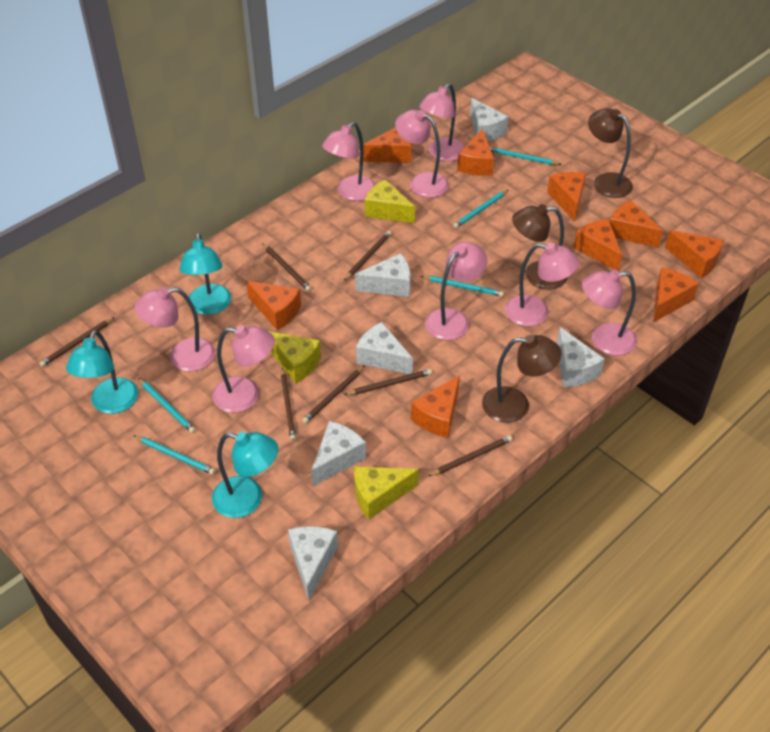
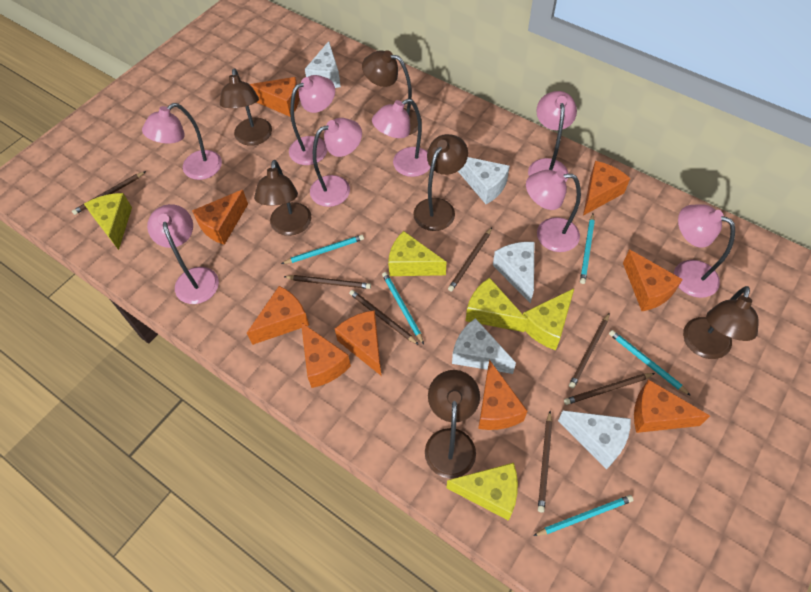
brown lamp: [482,335,562,423] [512,204,568,290] [588,108,633,198] = 3 -> [220,68,272,146] [254,160,311,236] [362,50,422,135] [413,134,468,231] [425,370,480,478] [683,286,759,359] = 6
turquoise lamp: [66,330,138,414] [180,233,231,315] [212,432,278,518] = 3 -> none = 0
white cheese: [288,526,338,600] [311,421,366,486] [355,253,410,297] [356,322,413,374] [470,98,509,141] [557,327,605,387] = 6 -> [305,41,341,88] [452,318,516,374] [458,157,510,204] [493,242,534,303] [558,411,631,469] = 5
yellow cheese: [268,331,321,383] [354,466,419,519] [364,180,415,223] = 3 -> [84,193,132,250] [388,231,446,276] [446,463,518,521] [466,277,528,332] [523,289,574,350] = 5

